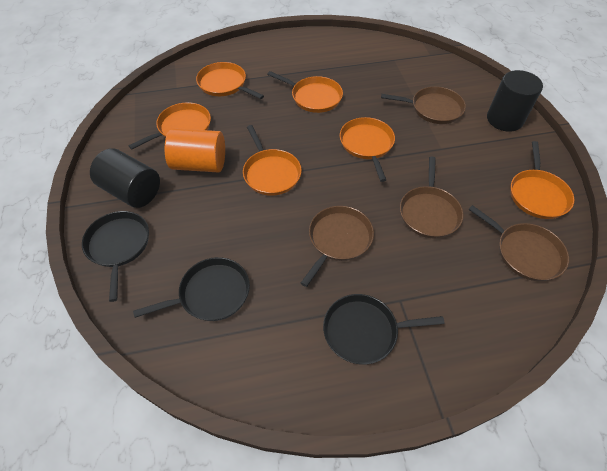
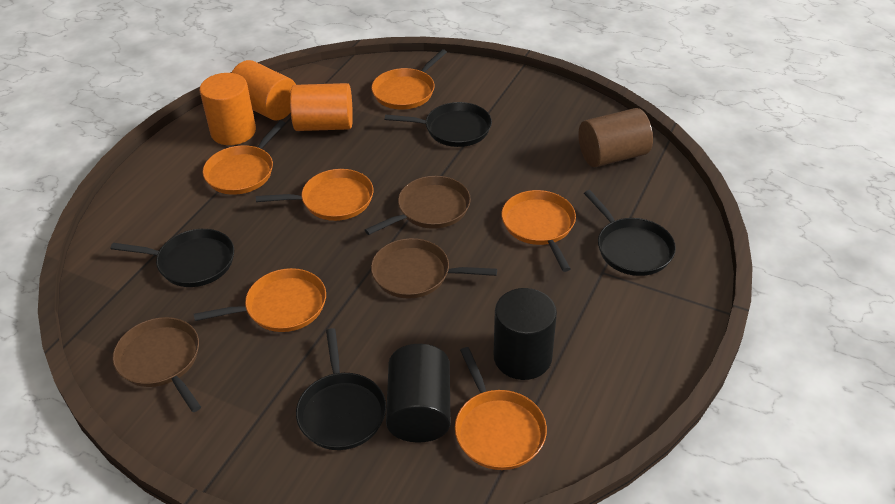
black pan: [82,211,149,302] [133,257,250,321] [323,294,445,365] = 3 -> [111,229,234,287] [296,328,386,450] [385,102,492,147] [584,190,676,276] = 4
brown cylinder: none = 0 -> [578,108,653,167] = 1
brown pan: [301,206,374,287] [381,87,466,124] [400,156,463,238] [468,205,569,281] = 4 -> [113,317,201,412] [365,176,471,235] [371,238,497,299] = 3
orange cylinder: [165,128,225,173] = 1 -> [200,73,256,145] [231,60,296,121] [290,83,353,131] = 3

